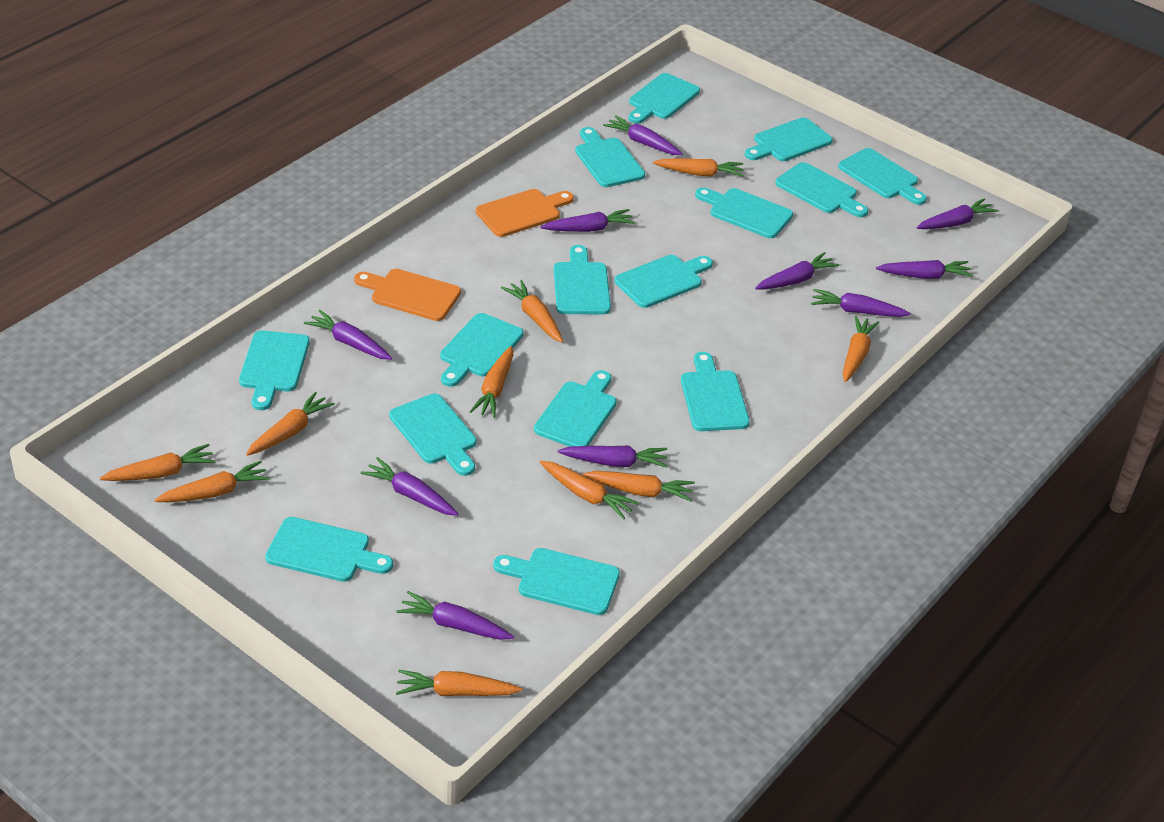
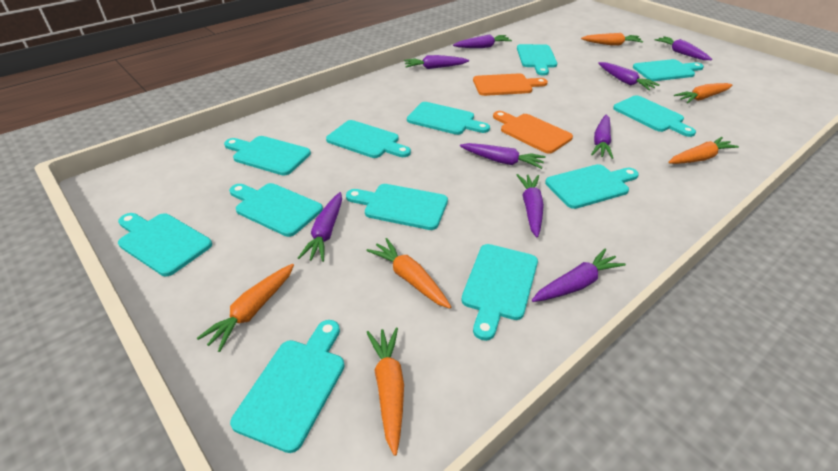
orange carrot: [100,444,216,481] [155,461,270,502] [246,392,335,456] [396,670,522,696] [470,346,513,418] [501,280,563,343] [540,461,639,519] [583,471,695,502] [653,158,744,177] [843,316,879,382] = 10 -> [197,264,294,352] [366,238,451,309] [366,328,404,456] [581,33,643,46] [668,137,739,164] [674,83,733,103] = 6
purple carrot: [304,310,392,360] [361,457,459,516] [396,591,514,640] [541,209,636,232] [558,446,668,468] [603,115,682,155] [755,252,840,290] [811,289,911,317] [876,260,973,279] [917,198,998,229] = 10 -> [298,192,342,262] [404,55,469,69] [453,34,512,48] [460,143,546,169] [517,174,544,237] [532,248,626,302] [591,115,613,159] [598,62,660,90] [655,36,712,60] = 9
turquoise cutting board: [239,330,310,410] [265,517,393,582] [389,394,477,476] [440,313,524,387] [493,548,620,615] [534,370,617,447] [554,245,611,314] [575,127,645,187] [615,255,713,308] [629,73,700,124] [681,352,750,431] [695,187,793,238] [745,117,833,161] [775,162,868,217] [838,148,927,205] = 15 -> [118,213,212,276] [224,136,311,175] [229,183,323,237] [230,320,344,453] [326,120,411,158] [346,184,448,230] [407,102,490,135] [461,244,538,341] [517,44,557,76] [545,164,639,209] [613,95,696,137] [633,59,704,81] = 12

